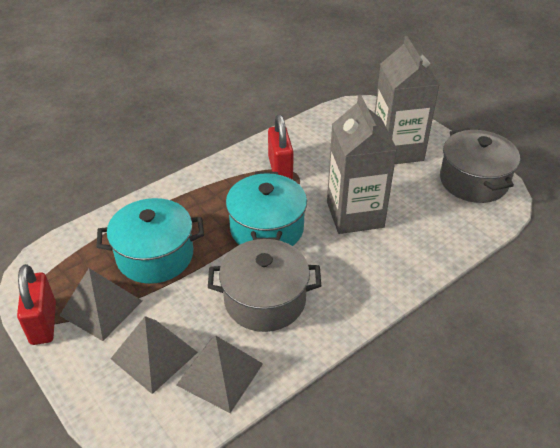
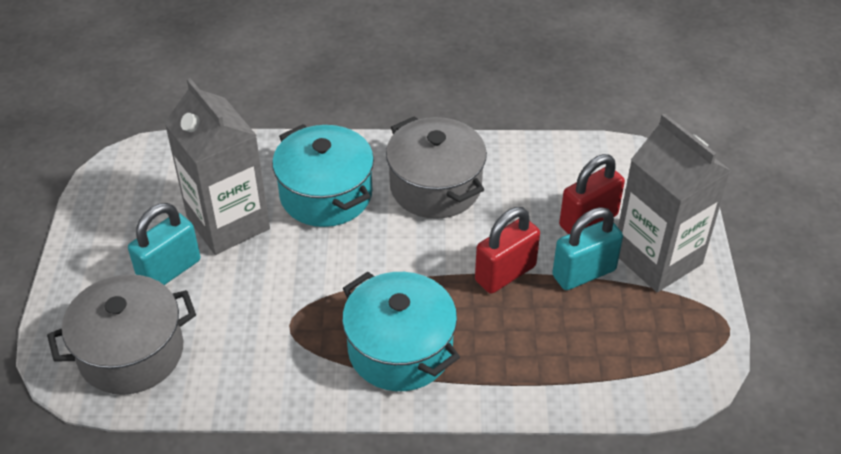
grey pyramid: [59,268,142,341] [111,316,198,394] [176,335,263,413] = 3 -> none = 0
turquoise padlock: none = 0 -> [128,203,200,285] [552,207,623,290] = 2

